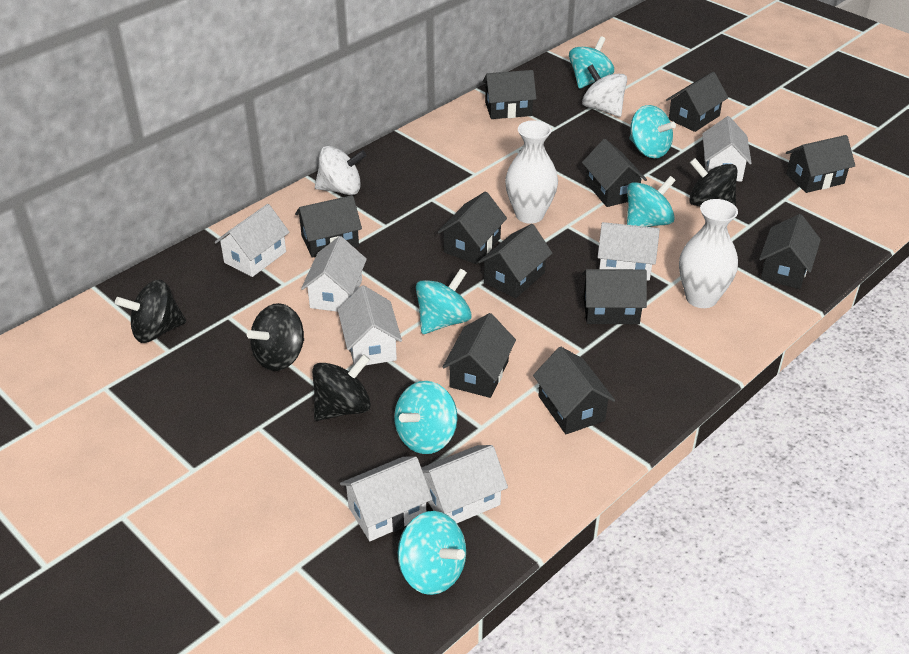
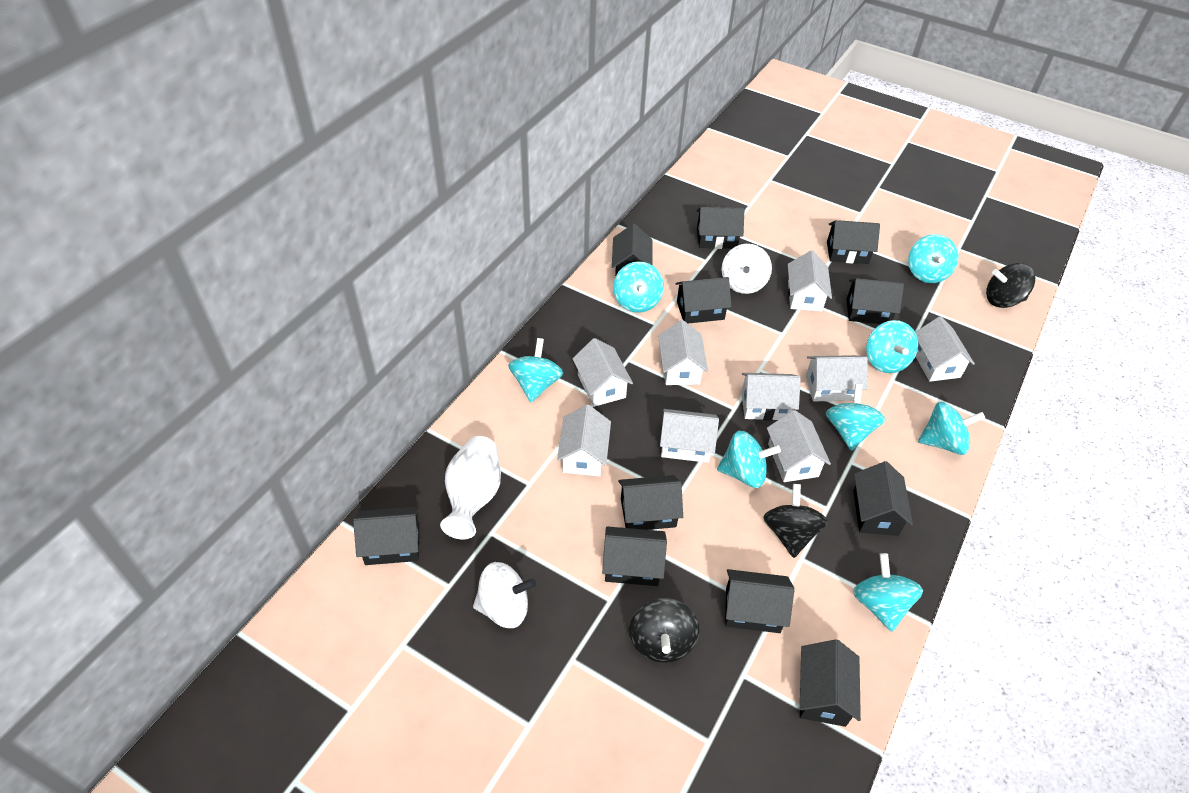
black spinning top: [115,279,186,343] [247,303,304,371] [312,354,371,421] [689,158,737,206] = 4 -> [629,598,699,663] [763,484,828,558] [986,263,1035,308] = 3
turquoise spinning top: [394,381,457,454] [398,511,466,595] [416,268,472,334] [569,36,614,89] [627,176,676,227] [629,105,676,158] = 6 -> [508,338,563,402] [613,261,664,313] [717,431,781,488] [826,384,885,451] [853,553,923,632] [866,320,918,373] [908,234,958,283] [918,402,985,455] = 8
white house: [215,204,289,277] [301,236,367,312] [338,285,402,365] [340,457,432,541] [421,445,508,523] [598,222,660,281] [702,116,752,182] = 7 -> [557,405,611,477] [573,338,633,407] [658,320,708,385] [660,409,719,463] [741,373,801,421] [767,410,831,482] [788,250,832,312] [806,355,868,401] [915,316,975,382] = 9
white vase: [505,120,558,224] [679,199,738,308] = 2 -> [440,436,501,539] = 1

